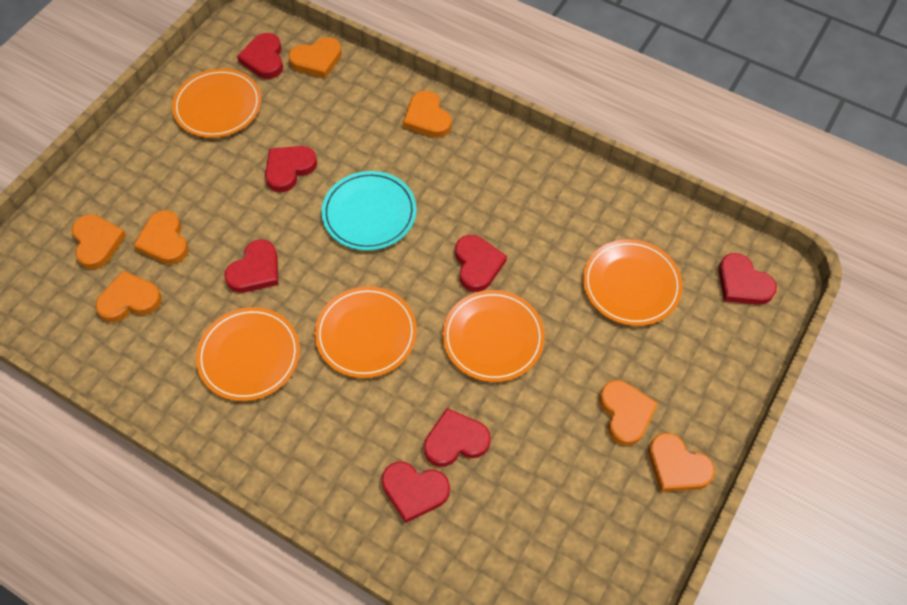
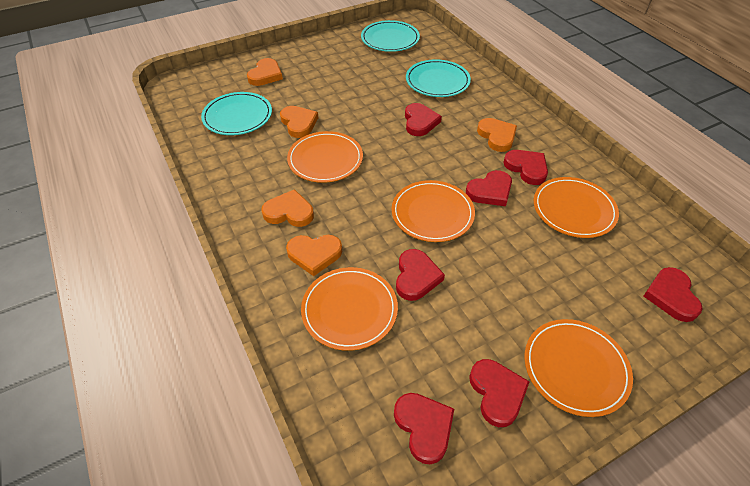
orange heart: [72,214,126,269] [95,271,162,322] [133,210,188,264] [288,37,342,78] [403,91,452,138] [599,380,658,446] [648,433,715,492] = 7 -> [247,58,283,86] [261,189,314,227] [280,106,319,138] [286,235,342,276] [477,118,517,152] = 5
turquoise plate: [321,171,417,251] = 1 -> [201,92,272,135] [361,20,420,52] [406,59,471,97] = 3

